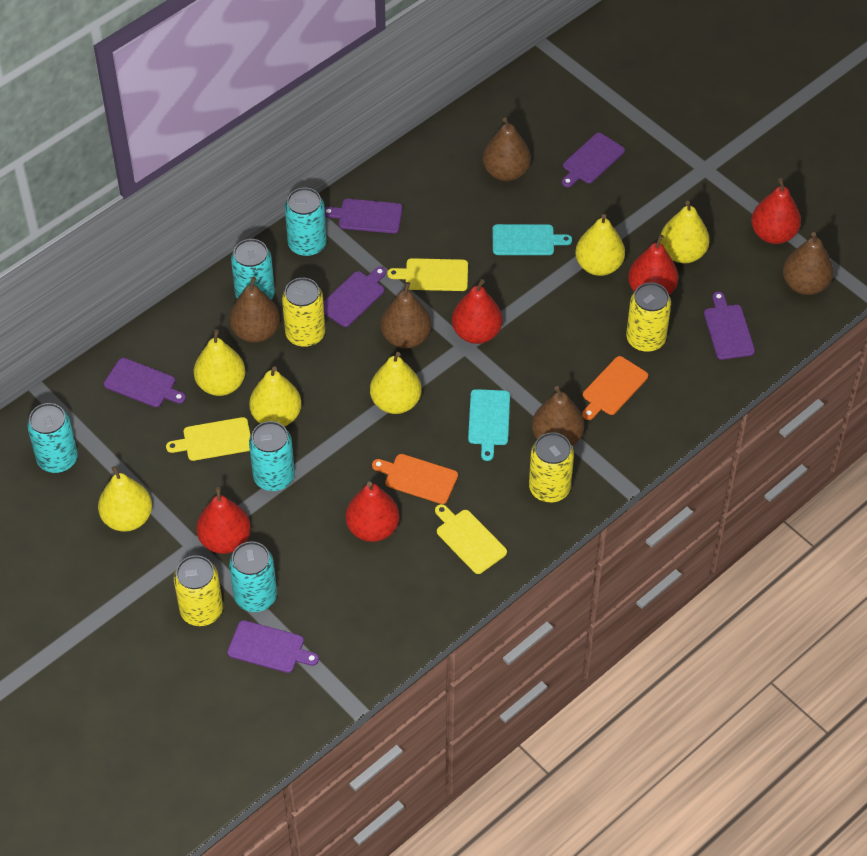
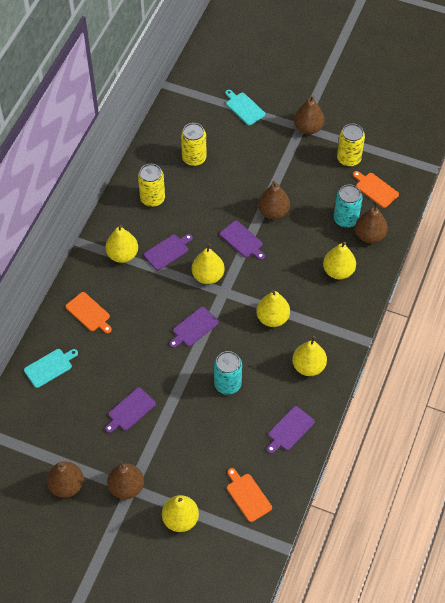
orange cutting board: [372,454,458,504] [582,356,648,420] = 2 -> [66,292,112,334] [227,468,272,522] [353,171,399,208] = 3
purple cutting board: [104,358,186,407] [227,620,319,673] [323,267,386,327] [325,199,403,233] [562,133,625,187] [704,292,755,360] = 6 -> [105,388,156,433] [144,234,193,270] [169,307,219,348] [220,221,265,260] [267,406,315,454] = 5
red pear: [196,487,251,554] [346,482,399,542] [452,279,502,344] [628,234,678,295] [751,178,801,244] = 5 -> none = 0
turquoise can: [27,403,78,473] [229,541,277,612] [231,239,275,300] [249,421,295,491] [285,188,327,257] = 5 -> [214,351,242,395] [334,184,362,228] = 2
yellow can: [174,555,223,626] [282,278,325,347] [529,432,574,502] [626,282,671,352] = 4 -> [138,164,165,207] [181,123,207,166] [337,123,365,167] = 3
yellow cutting board: [166,417,251,461] [387,258,468,291] [435,504,507,574] = 3 -> none = 0

